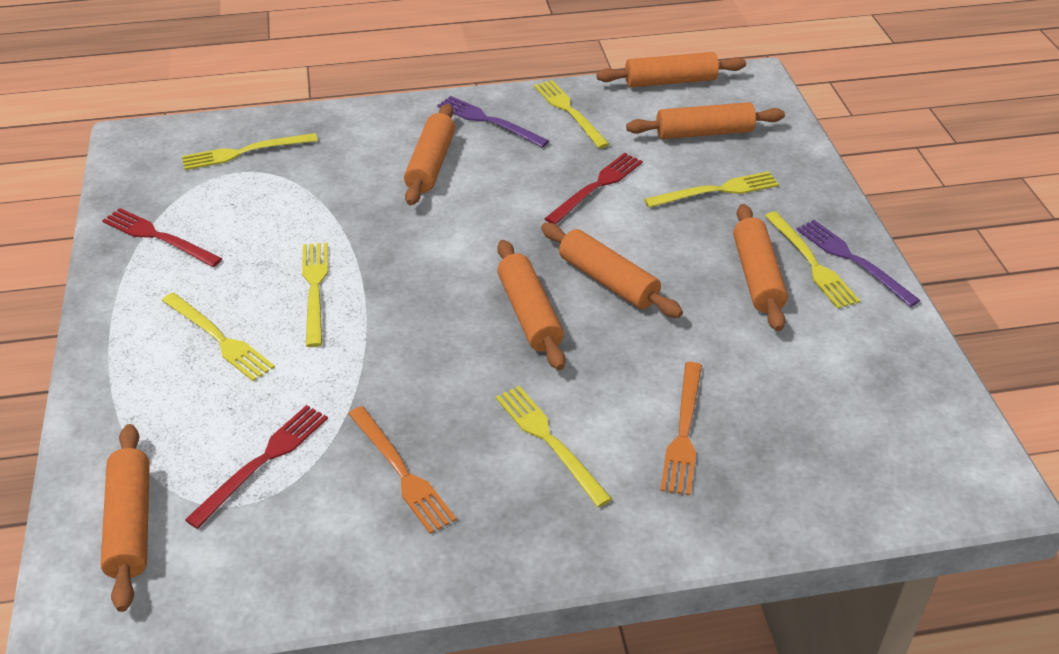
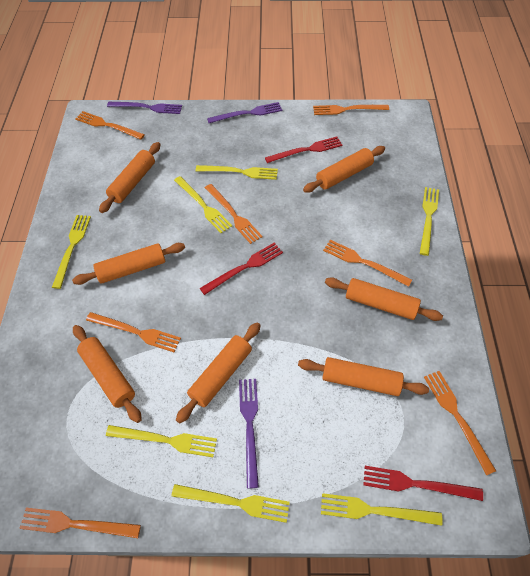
orange fork: [348,406,457,534] [660,362,702,495] = 2 -> [19,508,141,538] [75,111,145,140] [86,312,181,352] [205,184,262,244] [313,105,389,115] [323,240,412,287] [424,371,496,476] = 7
purple fork: [437,96,549,147] [796,220,921,307] = 2 -> [107,102,182,114] [207,102,282,123] [239,379,259,488] = 3

